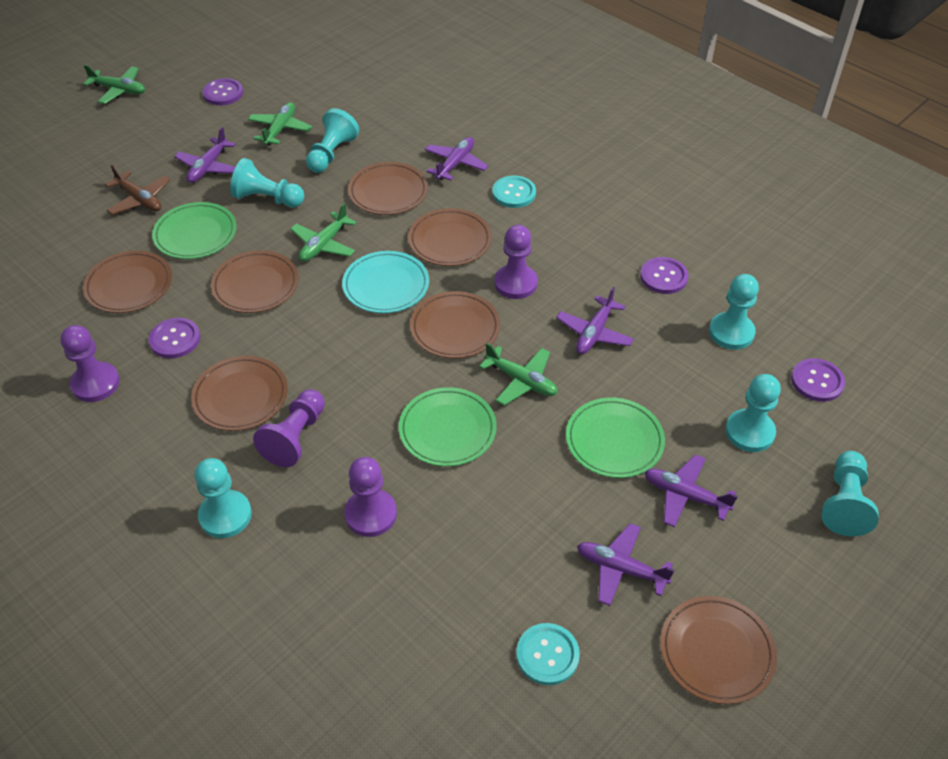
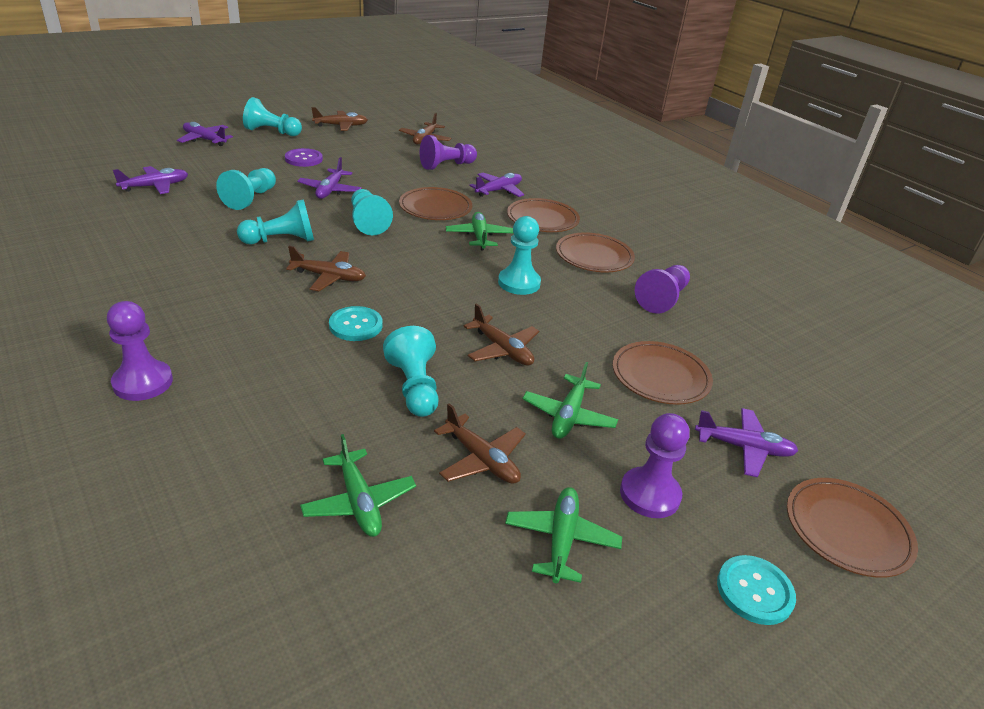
brown plane: [105,164,170,215] = 1 -> [286,246,366,291] [311,107,368,131] [399,113,451,144] [434,403,526,484] [463,303,539,366] = 5
brown plate: [83,251,172,313] [191,356,288,431] [211,250,299,313] [348,162,428,215] [408,208,492,266] [410,291,500,359] [660,596,777,704] = 7 -> [399,187,472,220] [507,198,580,232] [556,232,635,272] [613,341,713,405] [787,478,918,578] = 5
green plate: [152,202,237,259] [399,387,497,466] [566,398,665,478] = 3 -> none = 0
purple button: [148,318,200,358] [202,78,243,105] [640,257,689,294] [791,358,845,402] = 4 -> [285,148,323,167] = 1
turquoise plate: [342,251,429,313] = 1 -> none = 0

